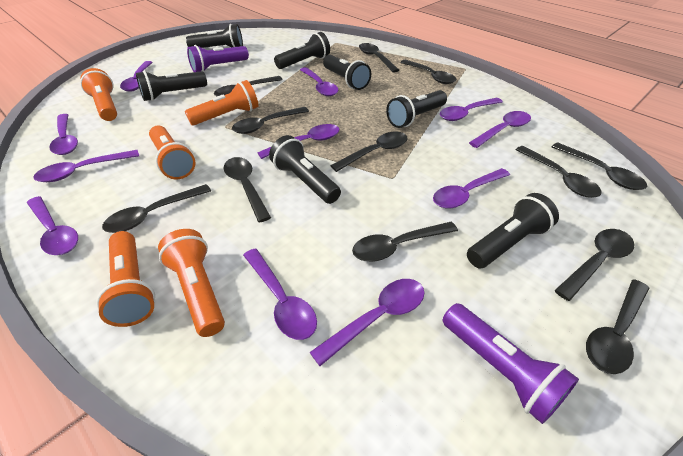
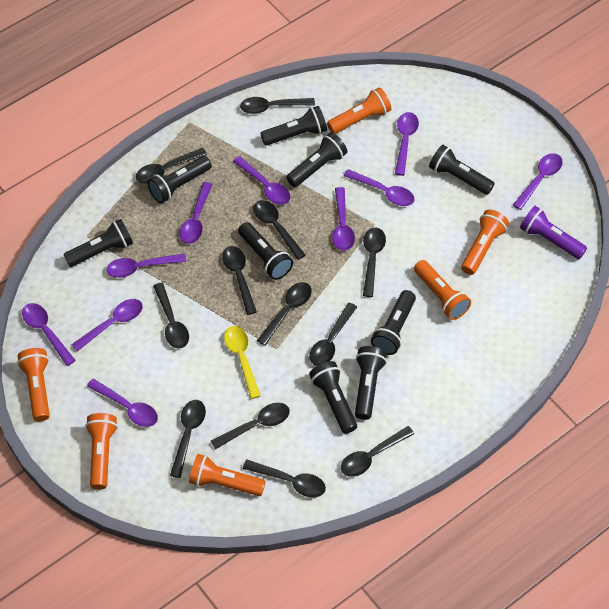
black flashlight: [136,71,207,101] [186,24,243,48] [269,135,341,204] [274,32,330,69] [323,55,371,90] [386,90,447,128] [467,193,559,268] = 7 -> [63,219,133,267] [147,156,212,203] [238,222,293,280] [260,106,327,146] [286,132,347,187] [309,361,357,434] [355,346,387,420] [371,290,416,355] [429,145,495,195] = 9
orange flashlight: [80,68,117,121] [96,231,155,327] [149,126,195,179] [158,229,225,337] [185,80,258,126] = 5 -> [17,348,50,421] [85,413,118,489] [189,454,266,496] [327,88,391,134] [414,260,471,320] [461,210,509,275] = 6
purple flashlight: [187,45,249,72] [443,303,579,424] = 2 -> [520,206,587,259] = 1
purple spoon: [27,196,78,255] [33,150,139,182] [49,114,78,155] [120,61,153,92] [243,248,317,340] [257,124,339,159] [300,67,338,96] [310,279,425,366] [433,168,510,208] [440,98,503,121] [469,111,531,148] = 11 -> [22,303,76,366] [71,299,143,352] [87,379,158,427] [106,253,186,278] [179,182,213,244] [233,156,290,205] [332,187,355,251] [343,169,414,206] [395,112,419,176] [513,153,563,210] = 10
yellow spoon: none = 0 -> [224,326,261,399] = 1

